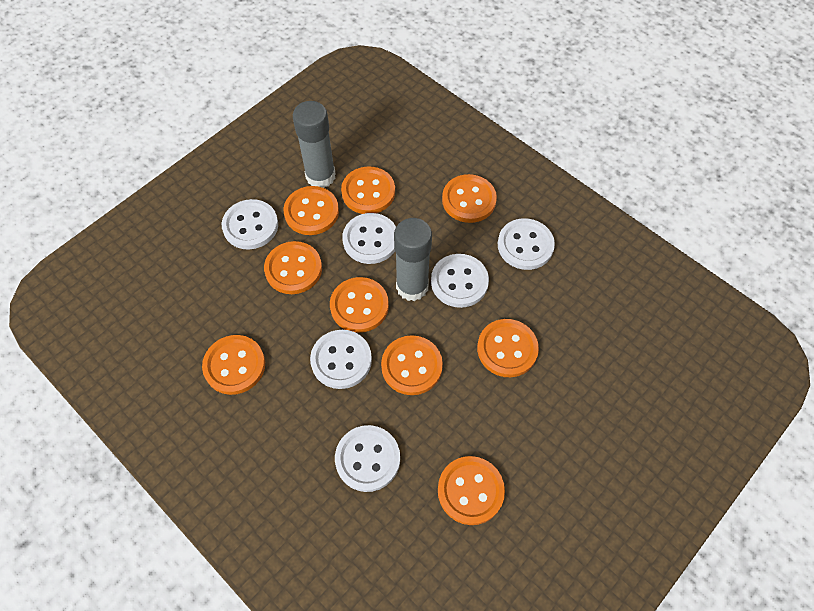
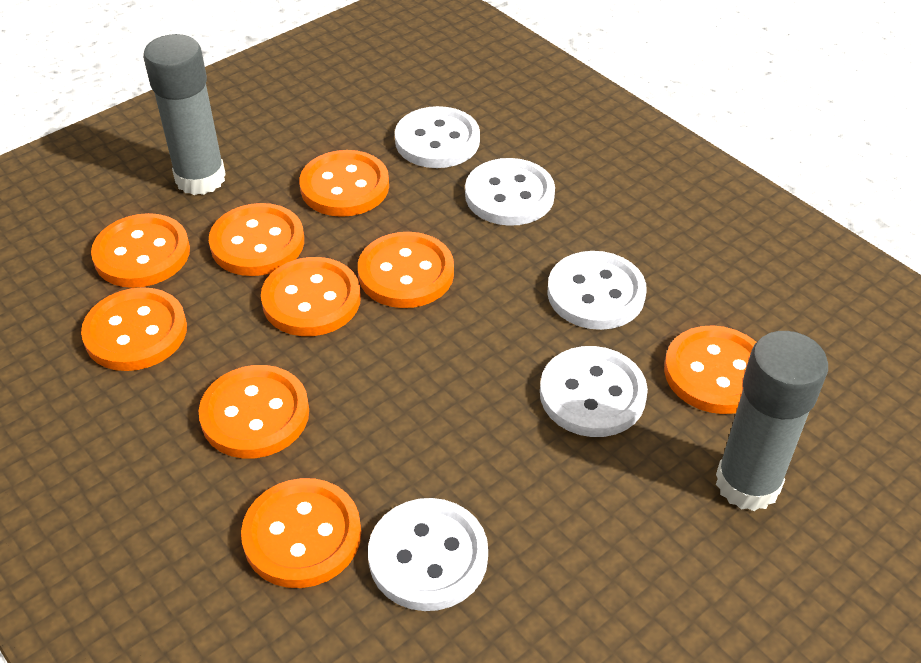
white button: [222,199,278,250] [310,330,372,389] [335,425,400,492] [342,213,396,264] [431,254,489,308] [498,218,555,270] = 6 -> [368,498,488,611] [395,106,480,168] [465,158,555,226] [540,346,648,437] [547,251,647,330] = 5

